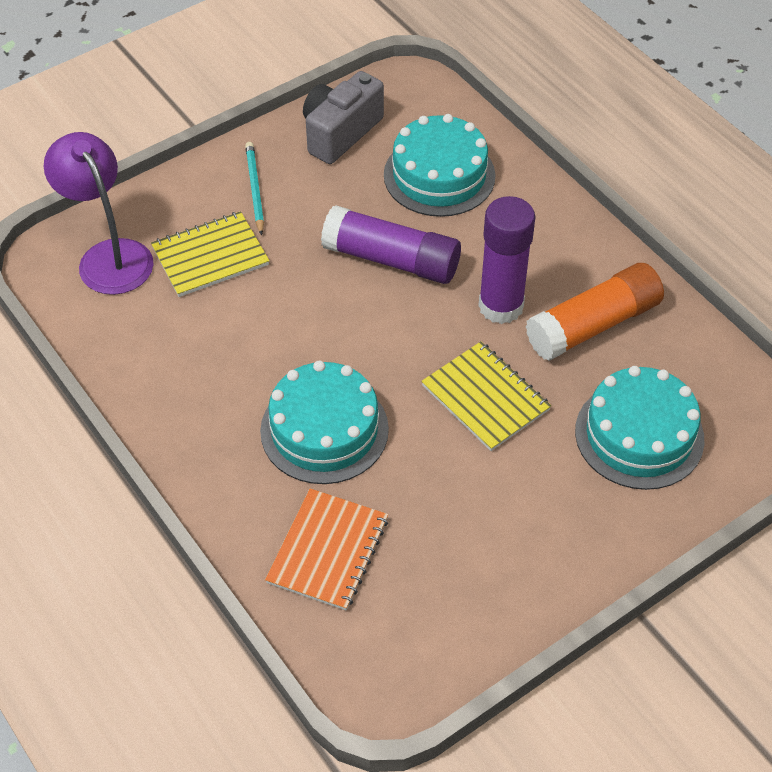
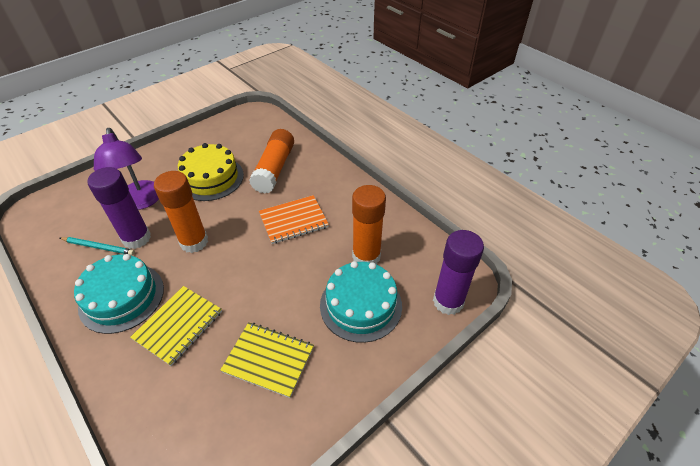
grey camera: [303,71,384,164] = 1 -> none = 0
orange glue stick: [526,263,664,361] = 1 -> [154,171,208,253] [249,129,294,194] [352,185,386,265] = 3
turquoise cake: [260,361,389,484] [384,114,496,217] [575,366,704,490] = 3 -> [74,254,164,334] [320,261,402,343] = 2
yellow cake: none = 0 -> [178,143,244,201] = 1

